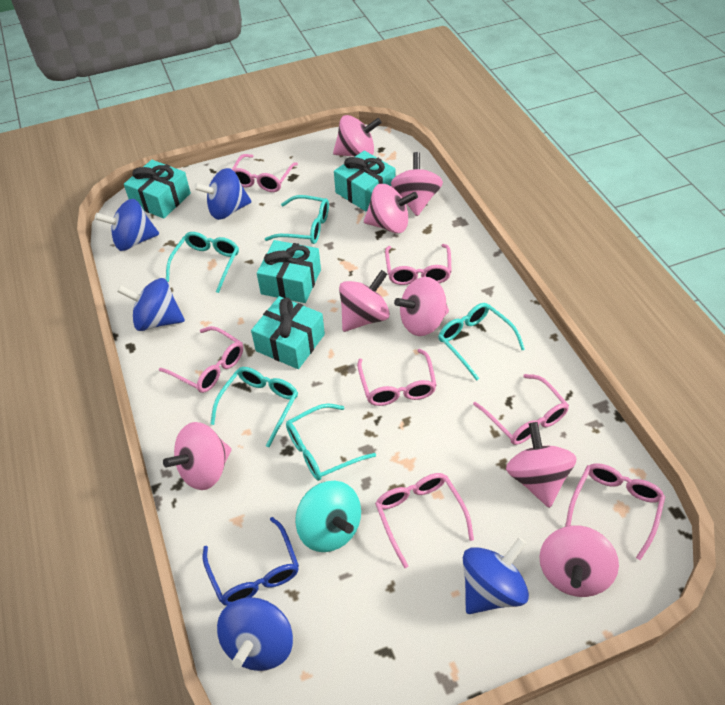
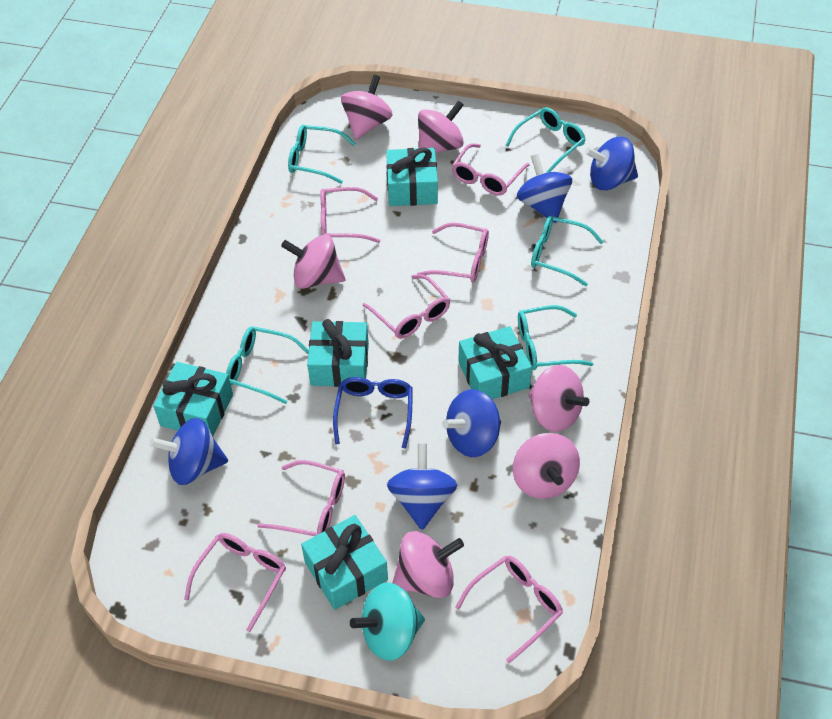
pink spinning top: [163,422,232,490] [333,115,382,157] [339,270,390,332] [364,184,418,233] [391,152,443,216] [394,277,449,336] [506,422,577,508] [539,525,619,597] = 8 -> [281,235,345,289] [341,75,393,139] [392,531,464,598] [418,100,464,153] [513,433,580,499] [528,365,589,432] = 6
turquoise gift: [124,160,191,219] [251,296,325,369] [257,240,321,303] [334,151,396,211] = 4 -> [153,362,233,436] [301,515,388,610] [307,319,369,387] [386,148,438,206] [458,326,532,399] = 5

